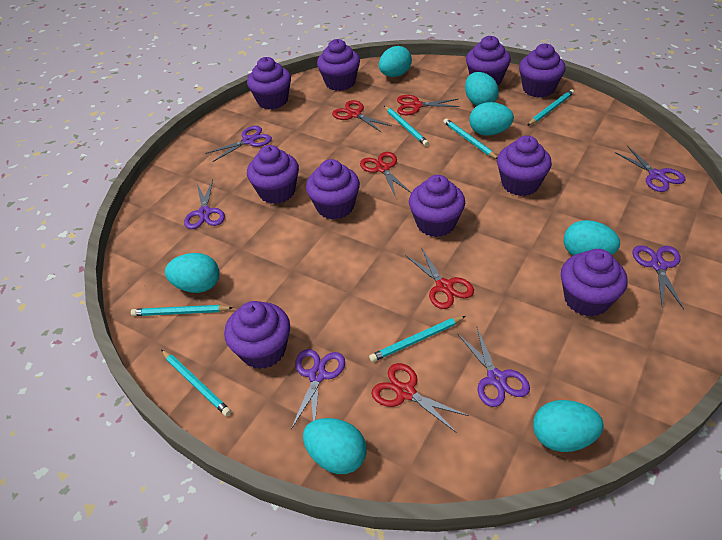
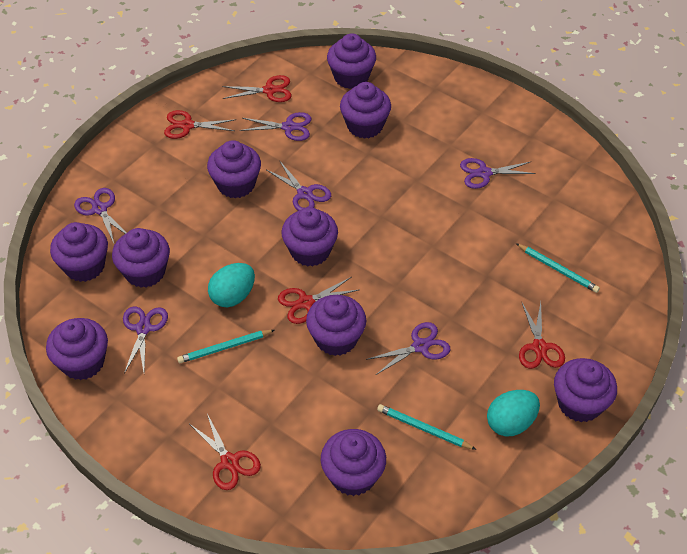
turquoise egg: [165,253,219,293] [303,418,367,474] [379,46,412,77] [465,72,499,106] [469,102,514,136] [533,400,604,452] [564,220,620,255] = 7 -> [208,263,255,307] [487,390,540,436] = 2
turquoise pencil: [131,305,233,316] [161,350,231,416] [369,316,466,362] [384,106,429,146] [443,118,498,159] [527,89,574,126] = 6 -> [177,330,275,363] [377,404,477,450] [516,243,600,293] = 3

